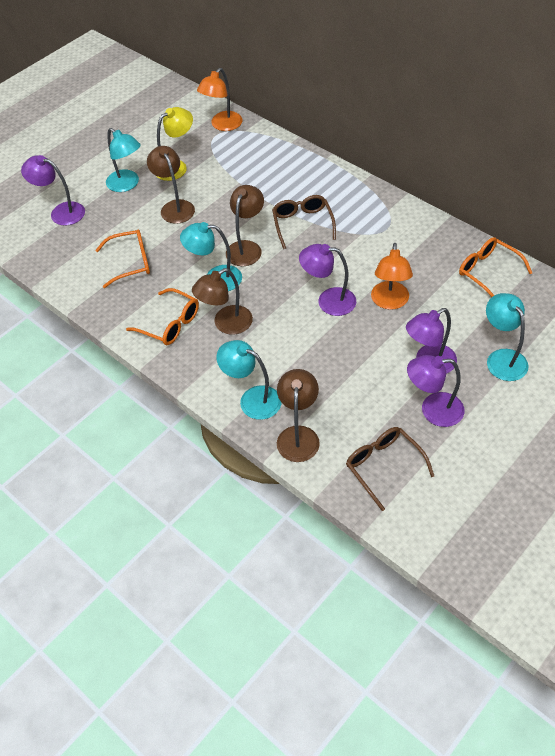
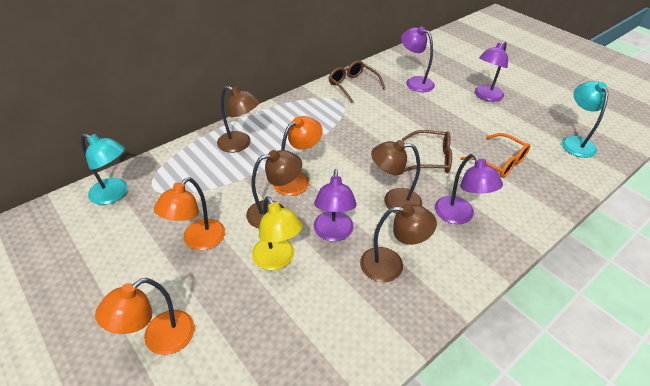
orange glasses: [95,229,150,288] [126,288,199,345] [459,237,532,297] = 3 -> [460,133,530,178] = 1
orange lamp: [197,68,243,131] [371,243,413,310] = 2 -> [95,278,195,355] [154,177,225,250] [273,116,323,196] = 3
turquoise lamp: [106,128,141,192] [180,222,242,291] [216,340,281,420] [486,293,528,381] = 4 -> [81,133,128,205] [562,81,609,158] = 2

